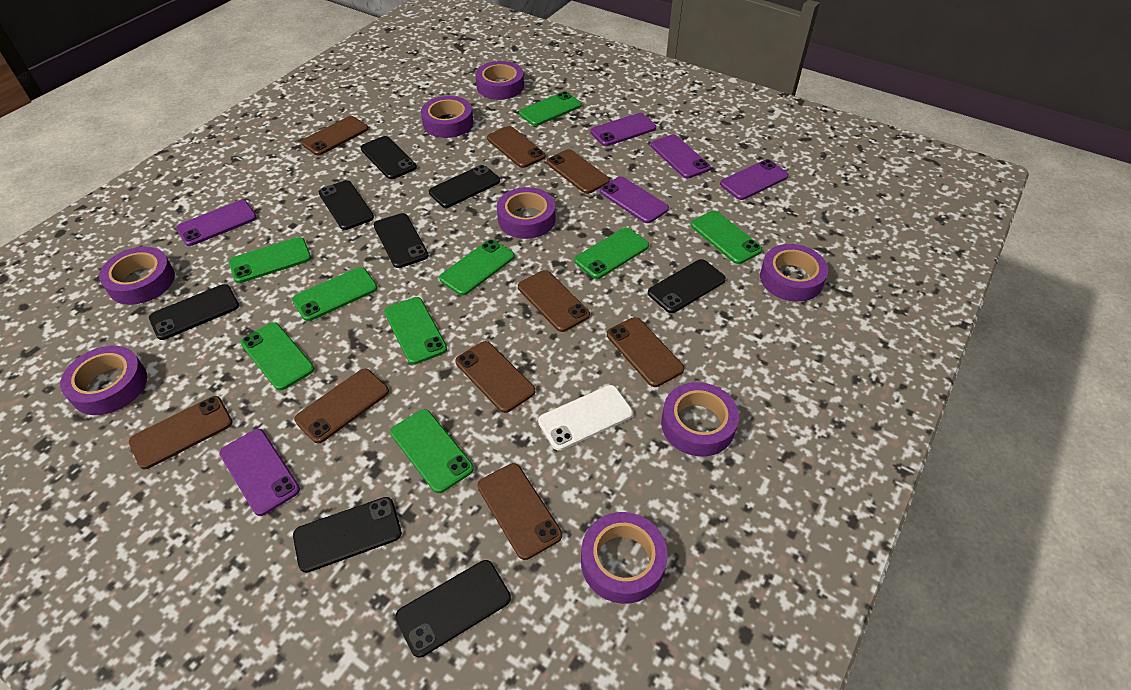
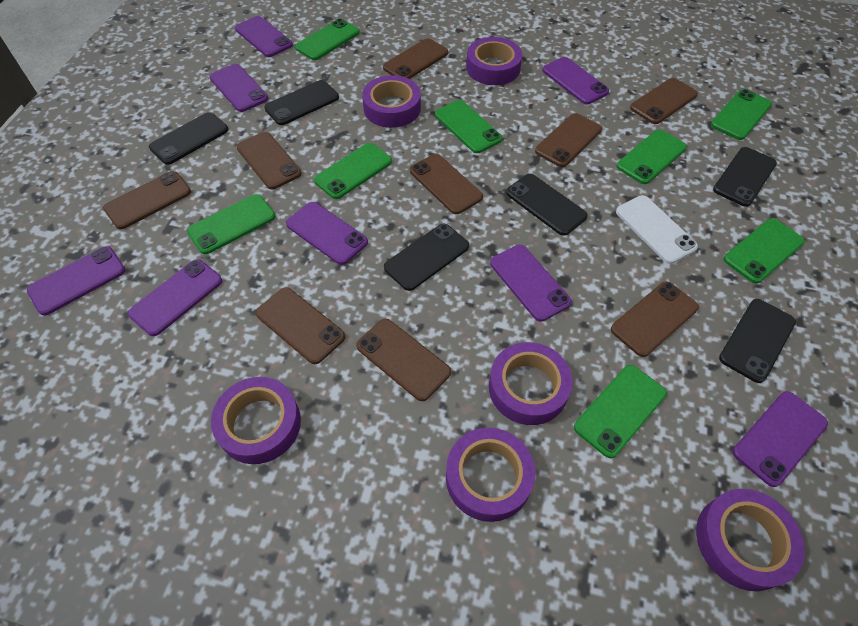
black phone: [149,284,239,340] [293,497,402,573] [319,180,374,230] [360,136,417,179] [374,213,429,268] [395,560,511,658] [429,165,500,208] [648,259,726,313] = 8 -> [149,112,228,165] [264,80,339,125] [384,224,469,291] [506,174,588,236] [713,147,777,207] [719,299,796,383] = 6
green phone: [229,237,311,283] [240,322,314,390] [292,267,378,321] [384,297,447,365] [390,409,474,493] [439,240,515,295] [519,91,582,126] [574,228,649,279] [691,211,762,264] = 9 -> [187,194,275,254] [295,18,360,60] [314,143,392,199] [435,100,502,153] [574,365,667,458] [617,130,687,184] [711,89,772,140] [724,218,805,284] = 8
purple phone: [176,200,257,246] [220,429,300,516] [590,113,656,146] [600,176,669,223] [651,134,711,178] [720,159,789,200] = 6 -> [27,246,126,316] [128,259,222,336] [209,64,269,112] [235,16,293,57] [286,202,368,265] [490,245,572,322] [542,57,609,104] [733,391,828,487] = 8
purple tape: [60,346,147,415] [99,247,175,305] [421,96,473,138] [475,61,524,100] [497,187,555,239] [581,512,668,604] [661,382,739,457] [760,244,828,302] = 8 -> [211,377,301,464] [362,75,421,128] [446,428,535,522] [466,37,522,85] [489,342,573,425] [696,489,805,591] = 6

